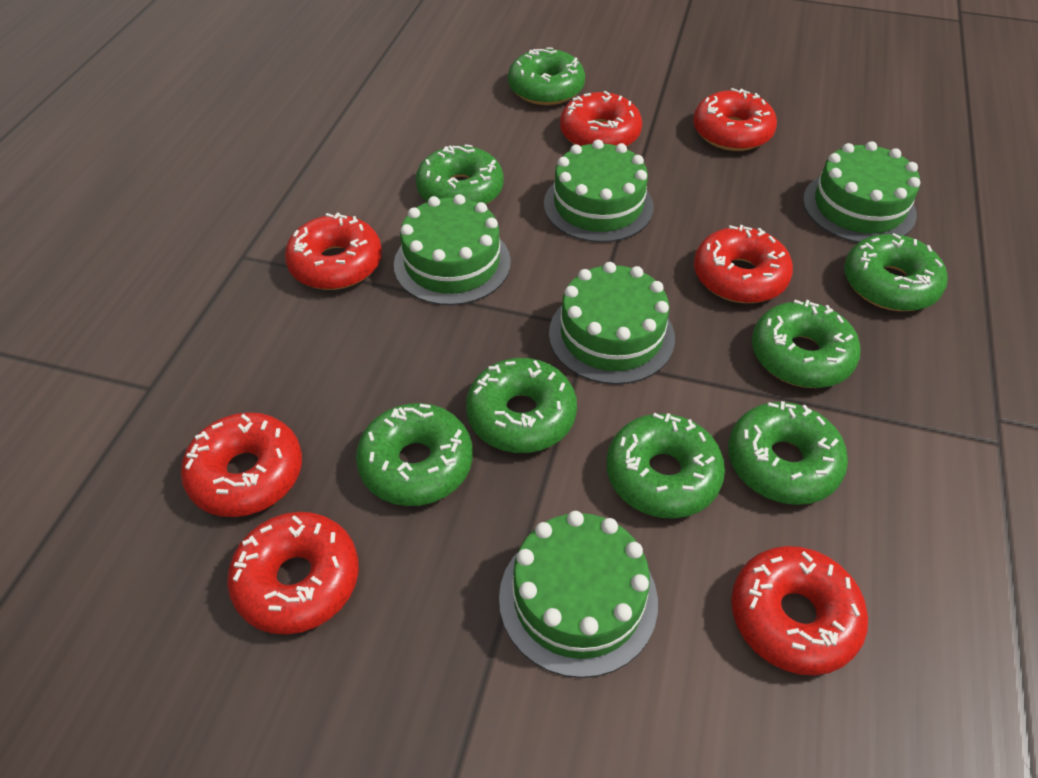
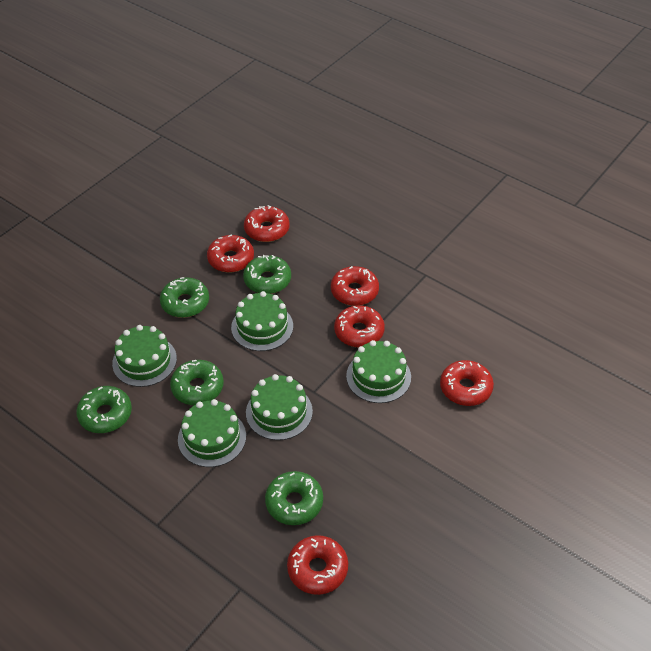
green donut: [356,403,473,506] [416,144,503,205] [466,358,577,453] [508,47,585,105] [606,413,725,519] [728,401,848,505] [752,300,861,388] [844,233,948,311] = 8 -> [76,386,132,433] [160,277,209,318] [170,360,224,405] [243,255,291,294] [265,471,323,525] = 5
red donut: [181,412,302,517] [227,512,359,635] [285,213,382,290] [560,91,642,147] [693,88,777,151] [694,225,793,303] [731,546,868,676] = 7 -> [207,234,254,273] [244,205,289,242] [287,535,348,595] [331,266,379,306] [334,305,385,347] [440,360,494,406] = 6

